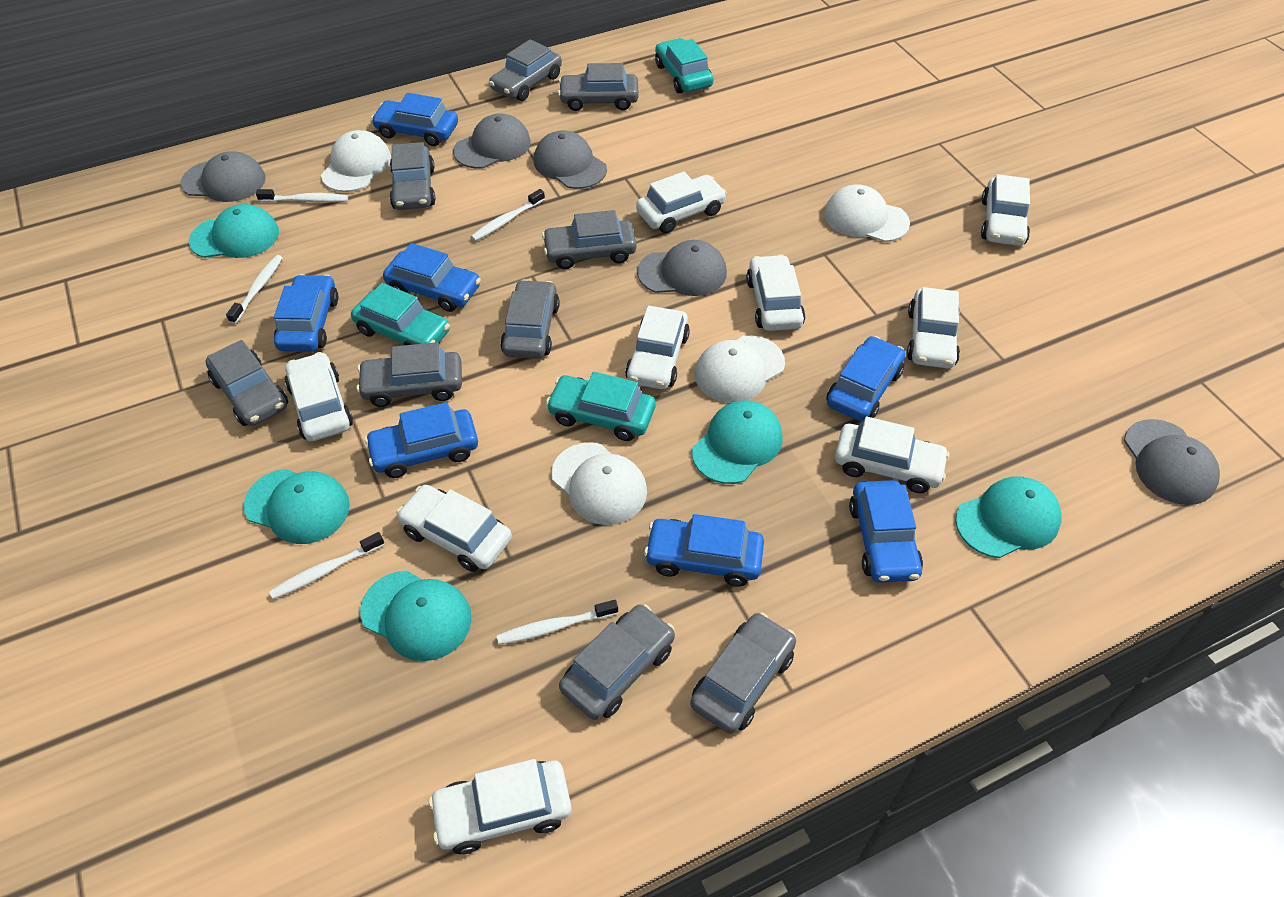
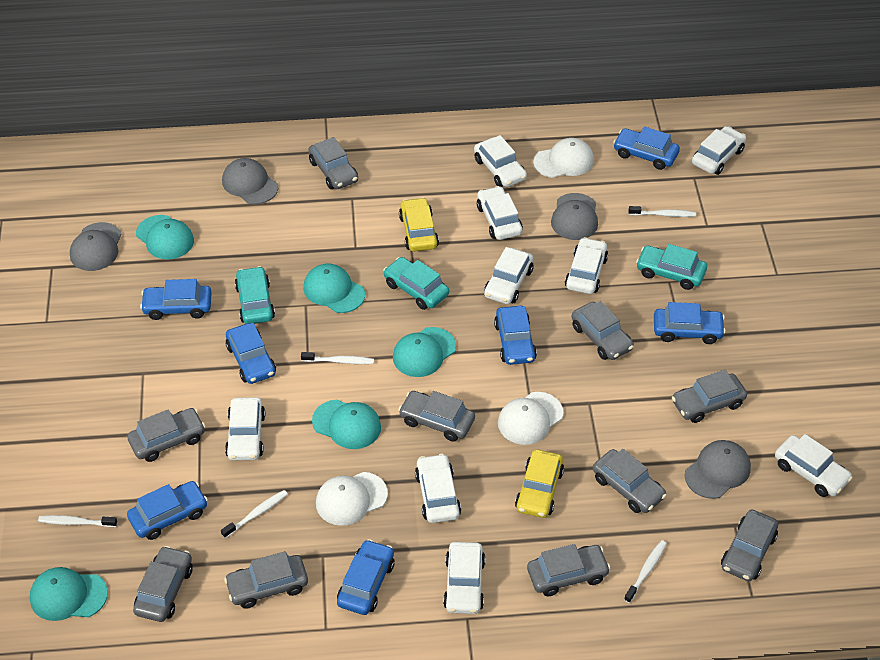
grey cap: [181,151,266,202] [453,113,531,169] [534,130,607,189] [637,240,727,296] [1124,419,1220,505] = 5 -> [70,222,122,271] [222,158,278,204] [551,193,598,240] [685,440,751,499] = 4
grey car: [206,340,288,426] [356,342,462,407] [389,142,436,210] [489,39,562,101] [500,279,560,359] [542,210,637,269] [558,63,638,111] [559,604,675,720] [690,613,796,734] = 9 -> [127,408,205,462] [133,546,193,622] [224,551,308,609] [308,137,358,189] [398,391,475,442] [527,544,610,596] [571,301,634,360] [593,449,667,513] [672,369,747,423] [721,510,778,581] = 10
white cap: [321,130,391,192] [551,442,647,525] [695,335,785,403] [824,184,910,242] = 4 -> [316,472,388,526] [498,392,564,445] [533,138,594,178] = 3
yellow car: none = 0 -> [399,197,439,252] [515,449,564,518] = 2

